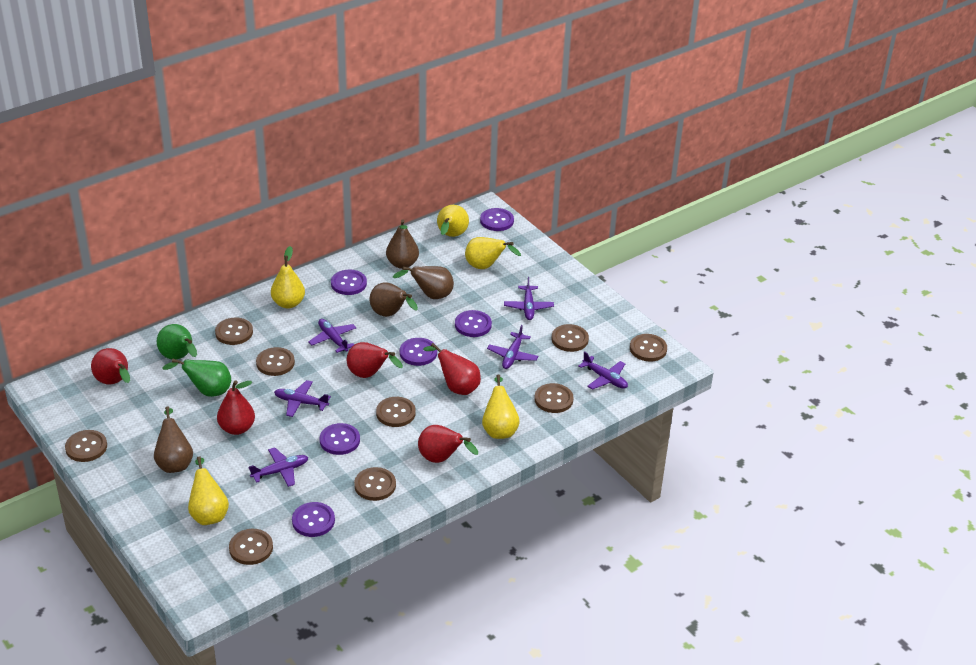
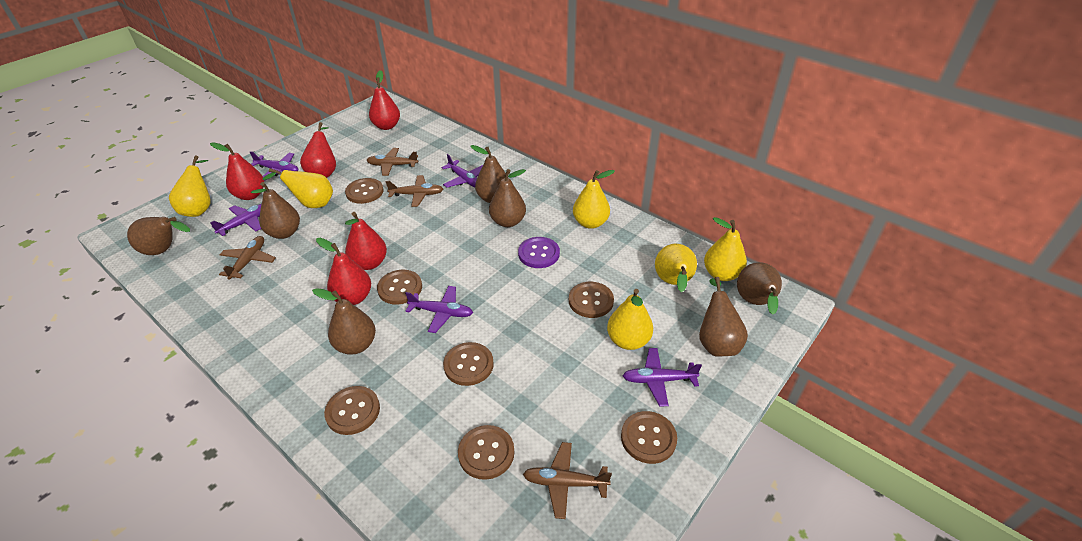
brown button: [65,430,107,462] [215,317,253,345] [229,529,273,565] [256,347,295,376] [354,467,396,501] [376,397,416,427] [534,383,574,413] [552,324,589,352] [630,334,667,362] = 9 -> [324,386,380,435] [345,178,384,204] [377,270,422,305] [443,342,494,386] [458,425,515,480] [569,282,614,318] [621,411,677,464] = 7
brown pear: [154,407,193,473] [370,282,418,317] [386,219,419,269] [393,266,454,299] = 4 -> [127,217,190,255] [251,182,300,239] [312,288,376,355] [471,145,509,203] [489,169,526,227] [699,277,748,357] [737,262,782,315] = 7
brown plane: none = 0 -> [219,236,276,280] [366,148,418,176] [386,175,443,207] [523,442,612,519] = 4
green pear: [157,324,197,359] [162,358,231,397] = 2 -> none = 0
purple button: [292,502,335,537] [320,423,360,455] [331,270,367,295] [400,338,437,366] [455,310,492,337] [480,208,514,231] = 6 -> [518,237,560,268] = 1
purple plane: [249,447,308,487] [274,380,331,417] [308,319,356,353] [487,325,538,369] [504,277,554,320] [579,351,628,390] = 6 -> [210,204,262,236] [250,151,298,181] [405,286,473,333] [442,154,483,188] [623,348,702,406] = 5
yellow pear: [188,456,229,525] [271,246,305,309] [437,205,469,237] [465,237,521,269] [482,375,520,439] = 5 -> [169,155,211,217] [263,168,333,208] [573,170,615,229] [607,289,653,350] [655,244,697,292] [704,217,747,281] = 6

